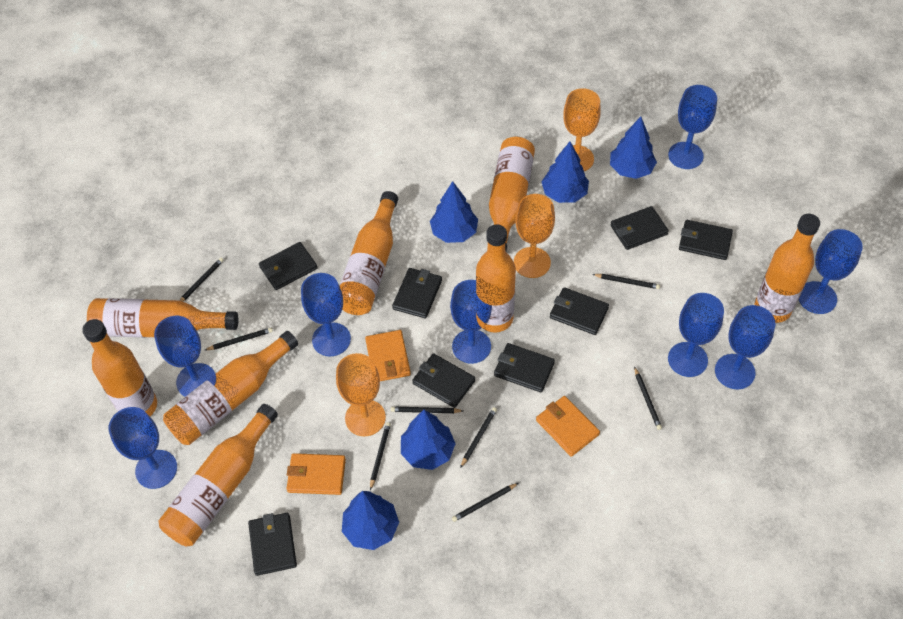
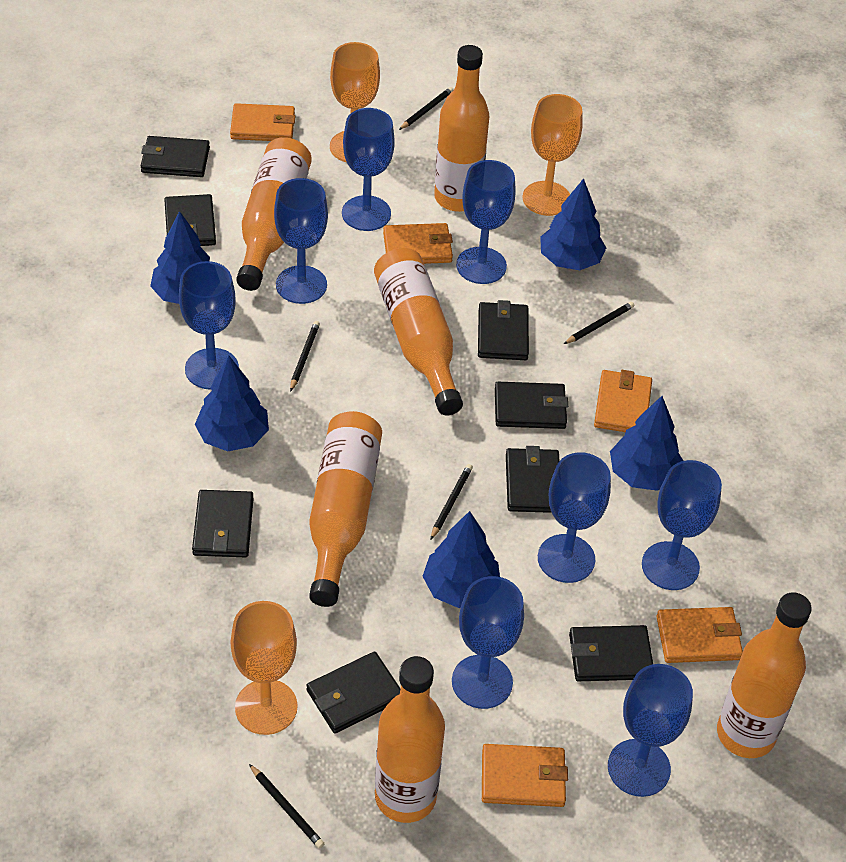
black pencil: [179,258,224,302] [205,328,273,350] [370,422,391,490] [391,407,463,413] [452,483,518,522] [460,407,497,468] [592,274,660,289] [634,367,662,430] = 8 -> [249,764,324,849] [290,321,320,392] [399,87,454,130] [431,464,473,539] [564,302,635,344] = 5
orange bottle: [82,319,157,416] [87,298,238,337] [158,404,278,547] [163,331,298,445] [339,191,398,315] [476,224,516,332] [489,137,535,251] [754,214,820,323] = 8 -> [236,137,312,291] [309,411,382,607] [374,248,463,415] [375,656,445,823] [434,45,489,212] [717,592,812,758] = 6
orange wallet: [287,453,346,495] [365,330,411,381] [536,396,600,457] = 3 -> [230,103,295,141] [383,223,453,264] [482,744,568,807] [594,370,652,432] [656,607,743,663] = 5

